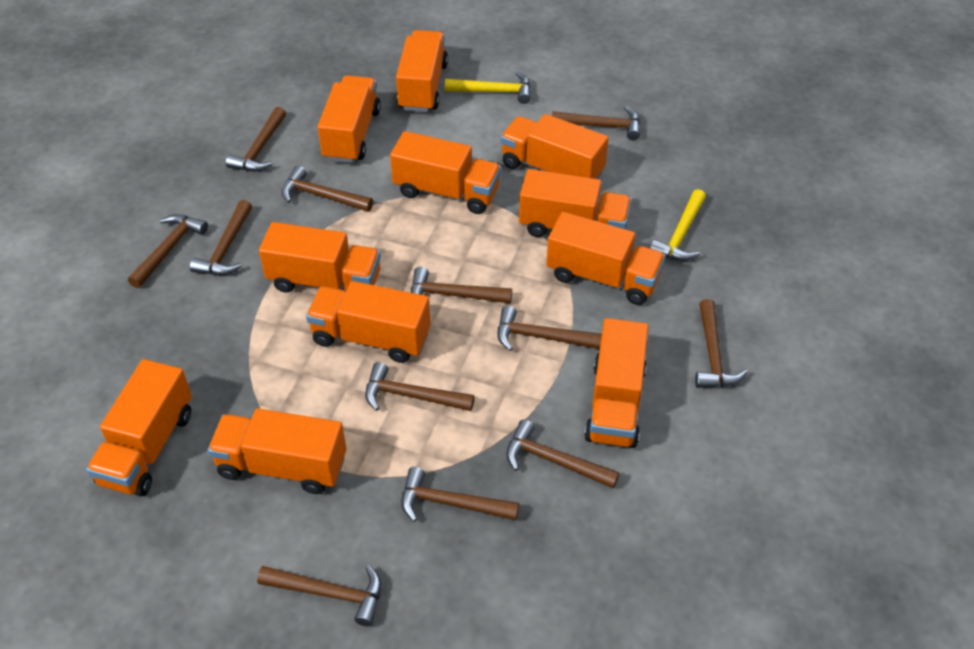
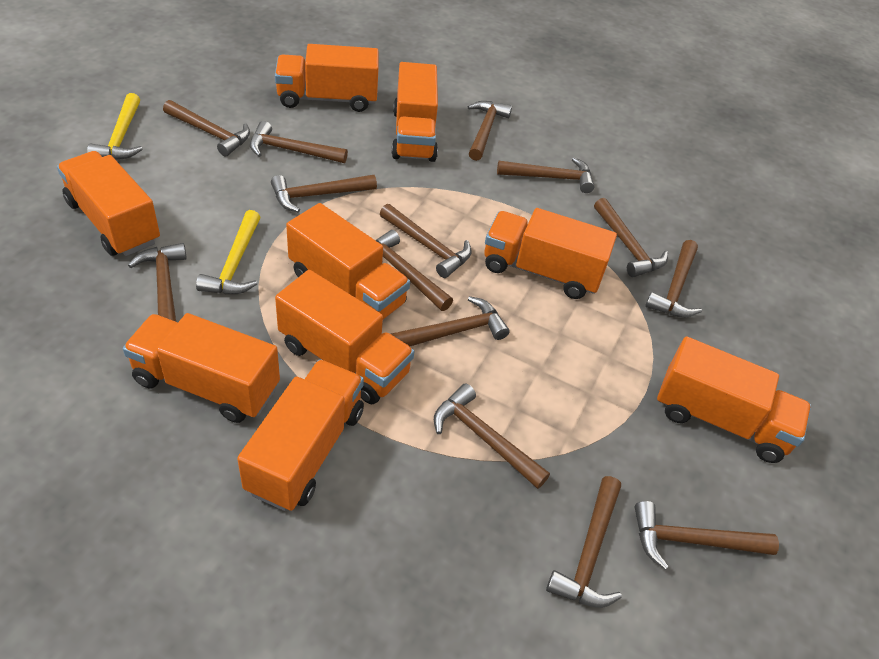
brown hammer: [128,214,208,288] [190,200,252,275] [226,107,286,171] [257,565,381,626] [282,166,373,212] [365,362,475,411] [401,467,519,522] [411,267,512,304] [498,306,602,351] [506,420,619,488] [552,107,640,140] [695,299,748,388] = 12 -> [128,243,187,322] [163,100,250,156] [250,121,348,163] [271,175,377,212] [376,230,453,311] [380,204,472,278] [391,296,510,346] [434,383,550,489] [467,101,512,161] [497,158,595,193] [546,476,622,608] [594,198,668,277] [635,501,779,570] [645,240,702,318] = 14
orange truck: [86,359,192,496] [208,408,346,494] [259,222,381,293] [306,281,431,363] [317,75,381,163] [390,131,501,214] [396,30,448,112] [500,114,608,179] [519,169,631,237] [546,212,665,305] [584,318,649,448] = 11 -> [57,151,160,256] [123,313,280,423] [237,359,364,511] [275,44,379,112] [275,270,414,404] [286,203,410,319] [392,62,438,162] [484,208,617,299] [657,336,811,463] = 9

